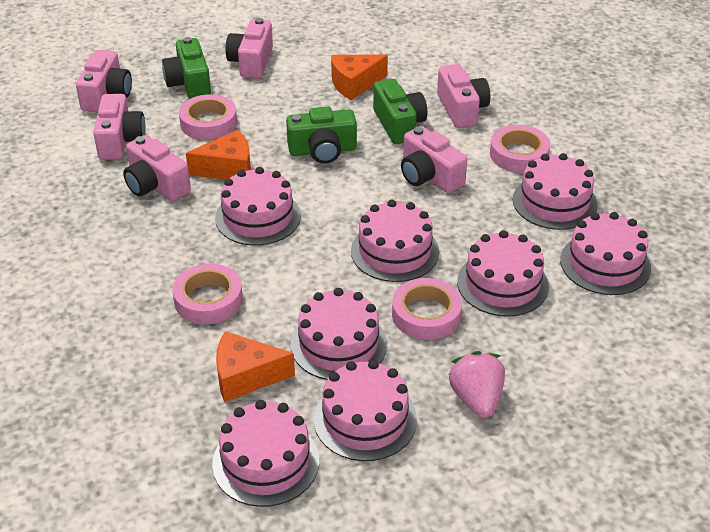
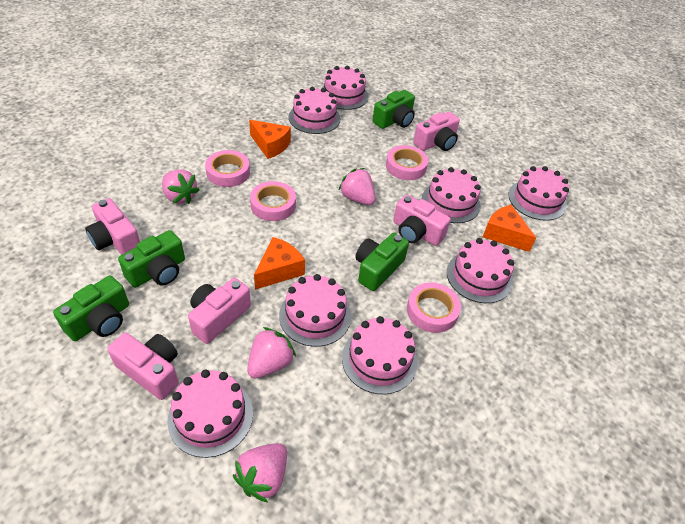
green camera: [162,37,211,99] [286,107,357,164] [373,79,427,144] = 3 -> [53,276,129,341] [118,230,185,288] [355,233,409,291] [372,90,415,129] = 4
pink camera: [76,50,132,112] [93,94,146,160] [123,135,191,201] [226,18,273,79] [401,126,467,193] [437,64,490,128] = 6 -> [85,198,140,255] [107,333,179,400] [188,278,251,344] [393,195,451,246] [413,112,460,151] = 5
pink strawberry: [448,351,505,418] = 1 -> [162,169,199,204] [233,443,287,503] [247,327,296,379] [338,168,376,205] = 4

